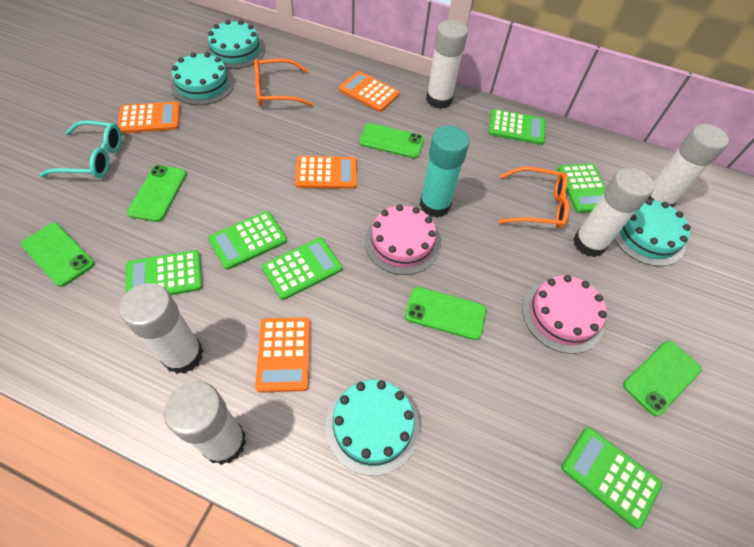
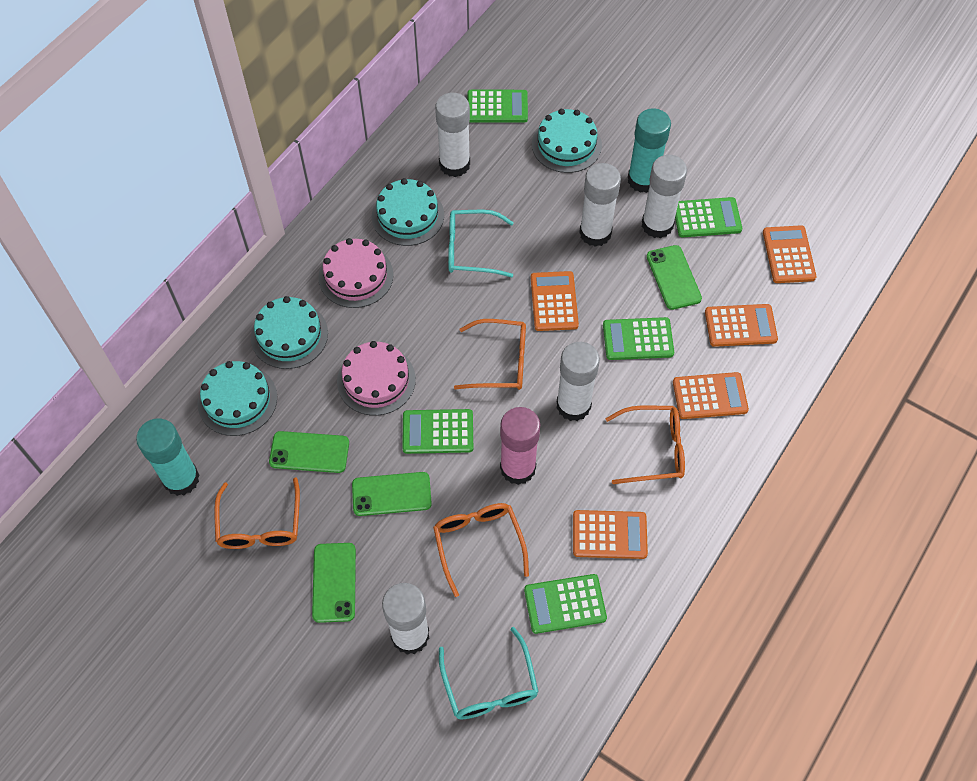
green calculator: [125,250,202,295] [208,211,287,270] [262,238,342,300] [488,109,546,145] [557,164,606,213] [561,427,662,529] = 6 -> [402,409,473,454] [468,90,528,123] [524,574,607,634] [603,317,674,360] [675,197,742,238] = 5
green phone: [21,223,94,287] [127,165,187,222] [359,123,424,159] [405,287,486,340] [623,341,702,416] = 5 -> [269,431,349,473] [312,543,356,623] [352,472,432,516] [647,245,702,310] = 4
orange calculator: [118,102,180,134] [255,317,310,393] [295,156,357,189] [339,71,400,112] = 4 -> [531,271,579,331] [573,510,648,559] [673,372,749,419] [705,304,778,347] [763,225,816,283] = 5
orange glasses: [254,59,314,106] [499,167,569,229] = 2 -> [214,478,300,549] [433,503,529,597] [454,319,526,390] [605,405,685,484] = 4
pink glue stick: none = 0 -> [500,407,540,485] = 1
turquoise glasses: [39,121,122,178] = 1 -> [439,627,539,720] [448,210,514,277] = 2
turquoise glue stick: [420,126,469,218] = 1 -> [136,419,199,496] [628,108,671,193] = 2

